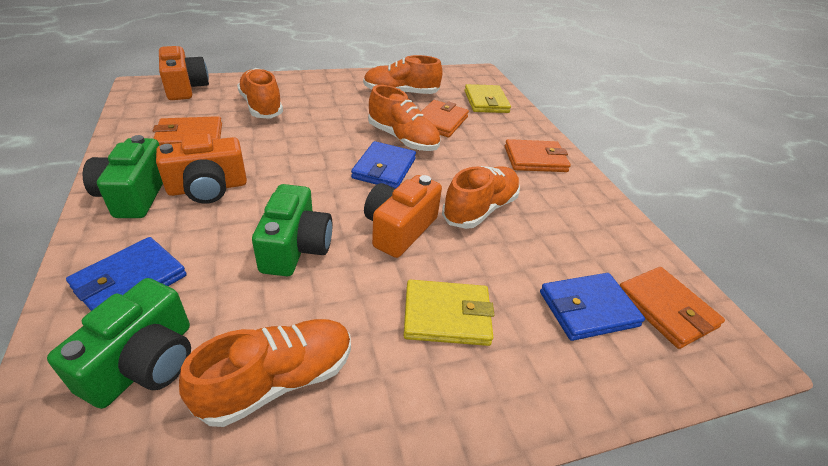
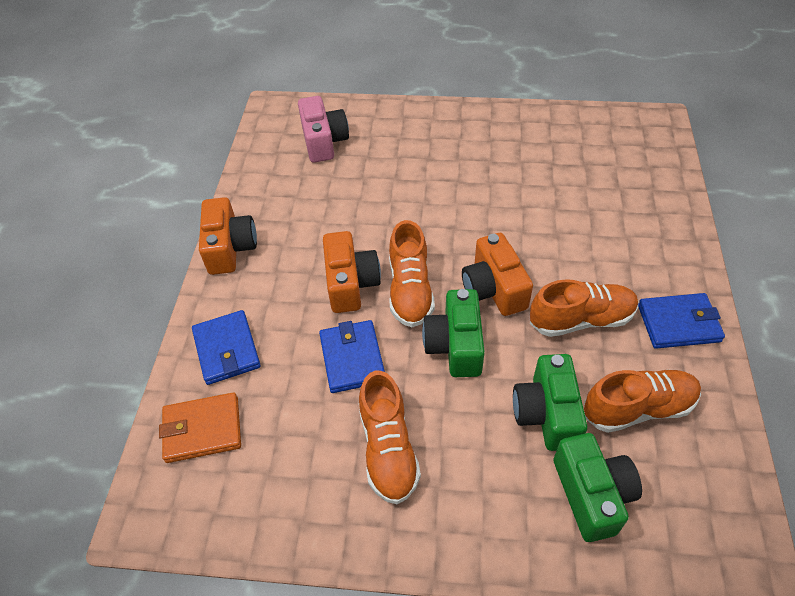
orange shoe: [179,319,351,427] [237,68,283,119] [363,55,443,94] [368,85,440,151] [442,166,520,229] = 5 -> [359,371,421,504] [389,220,435,327] [530,279,638,337] [584,369,701,433] = 4
orange wallet: [153,116,222,145] [421,100,469,137] [505,139,571,172] [620,267,725,349] = 4 -> [159,392,241,463] = 1
pink camera: none = 0 -> [298,96,349,163] = 1
yellow wallet: [404,279,494,346] [464,84,511,113] = 2 -> none = 0

